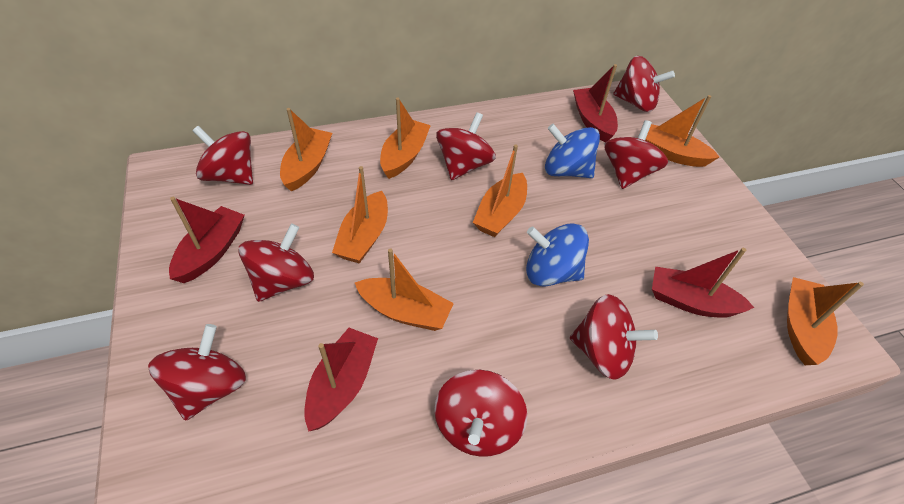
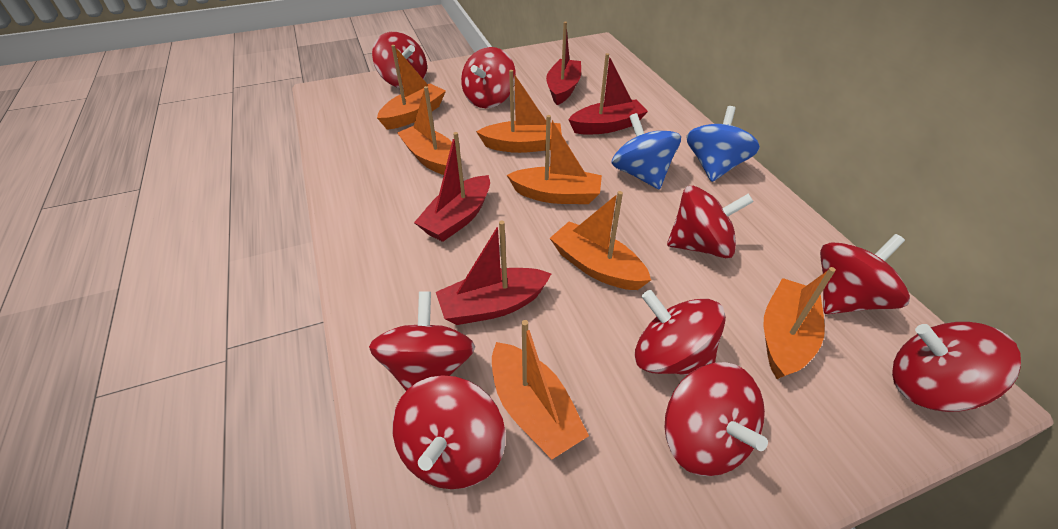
red spinning top: [148,324,246,421] [192,126,253,185] [239,224,314,302] [434,370,528,457] [436,112,496,180] [570,294,658,379] [604,120,668,189] [613,56,675,112] = 8 -> [369,291,475,391] [372,32,427,88] [392,375,506,489] [461,47,516,108] [635,290,726,375] [664,362,768,476] [667,186,754,258] [820,234,910,314] [892,322,1021,412] = 9

